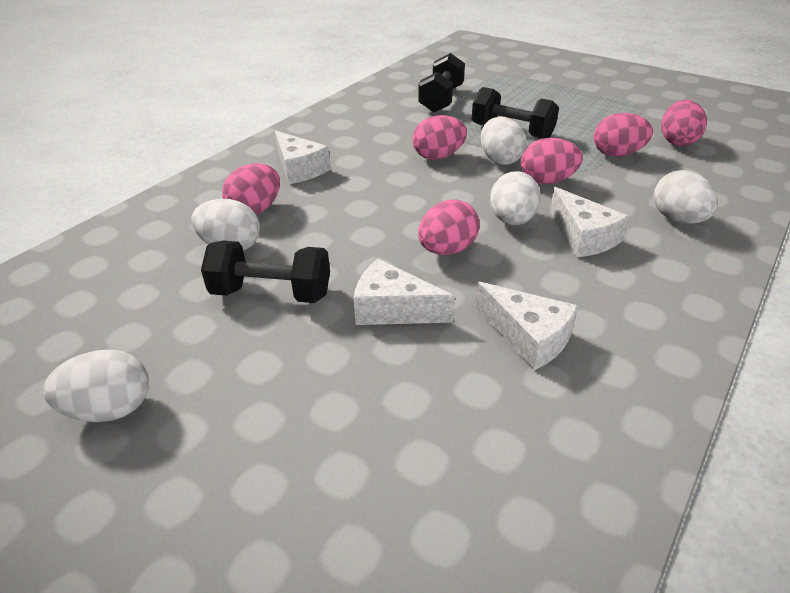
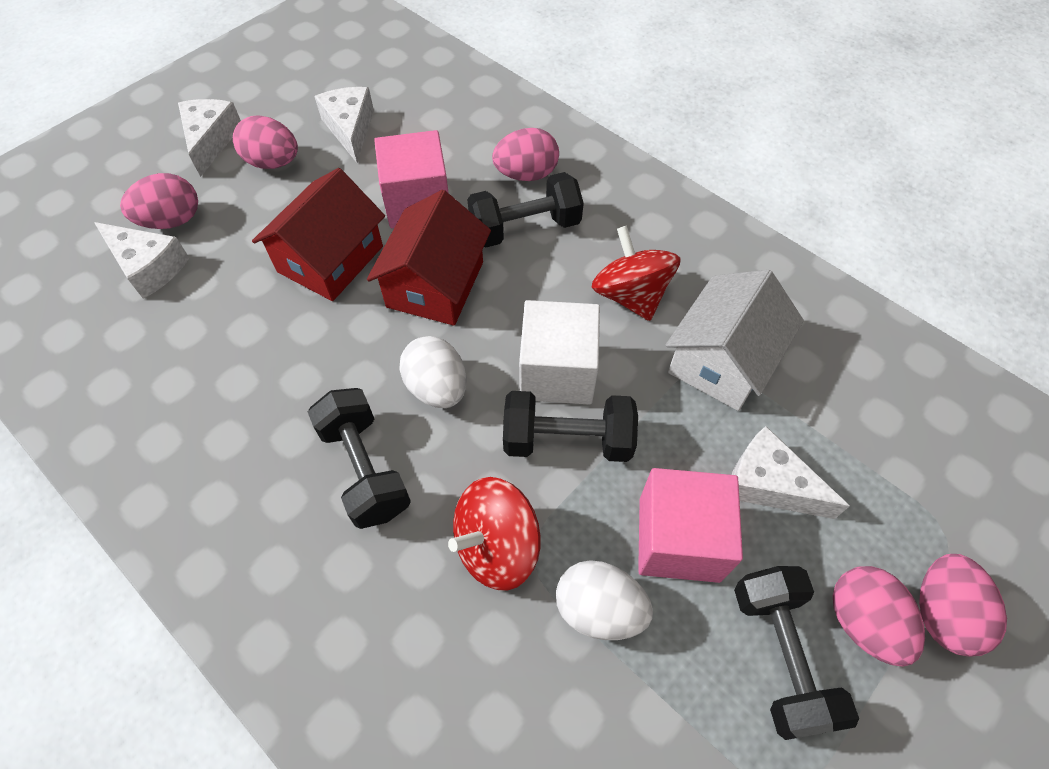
black dumbbell: [201,241,330,303] [418,53,465,112] [472,87,559,139] = 3 -> [308,388,411,529] [467,172,584,247] [503,391,638,462] [734,566,859,740] = 4
pink cube: none = 0 -> [374,130,449,229] [638,468,743,583] = 2
pink egg: [222,163,280,215] [412,115,467,160] [418,199,480,255] [521,138,583,184] [593,113,653,157] [661,100,707,146] = 6 -> [120,173,198,229] [233,115,298,169] [492,128,559,181] [833,566,925,667] [919,554,1007,657] = 5
red house: none = 0 -> [252,168,385,301] [367,190,491,326] = 2
red spinning top: none = 0 -> [448,477,541,591] [592,226,681,321] = 2
white cube: none = 0 -> [519,300,600,405] = 1
white egg: [43,349,149,422] [191,199,260,251] [481,117,527,165] [490,171,541,225] [654,170,717,224] = 5 -> [399,336,467,408] [556,560,653,640] = 2
white house: none = 0 -> [666,270,804,411] = 1

